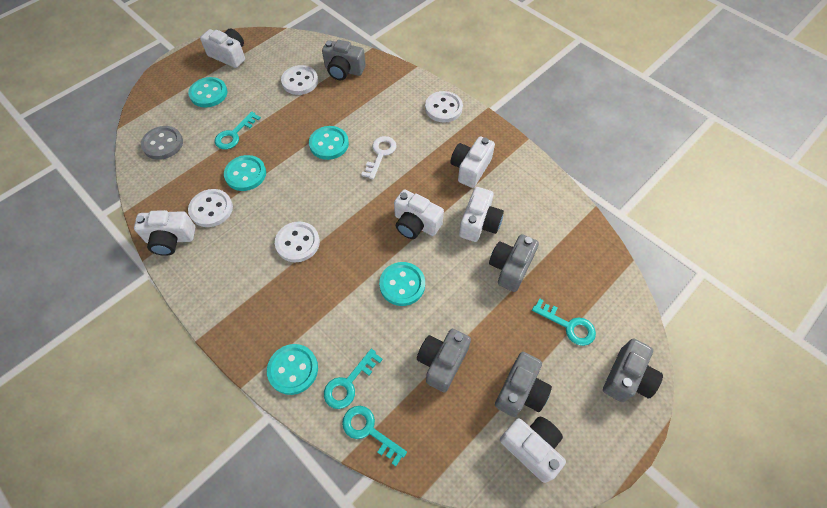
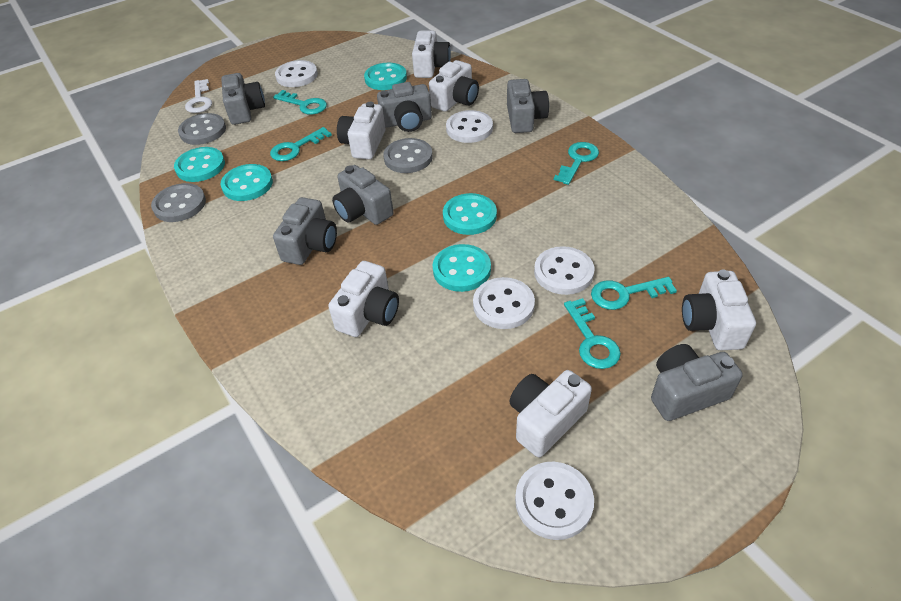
grey button: [141,126,183,160] = 1 -> [151,183,206,222] [178,113,226,145] [383,138,433,173] = 3
grey camera: [322,40,366,80] [417,329,471,392] [489,234,539,292] [495,352,552,417] [603,339,663,402] = 5 -> [221,73,265,125] [273,197,337,265] [332,165,394,225] [377,82,432,132] [507,79,549,133] [651,344,743,421] = 6
turquoise key: [215,111,261,149] [324,349,383,409] [342,406,407,466] [532,298,596,346] = 4 -> [270,127,332,161] [273,90,327,115] [554,142,599,185] [564,298,621,369] [591,277,677,310] = 5
white button: [188,189,233,227] [275,221,320,262] [281,65,318,95] [425,91,463,123] = 4 -> [275,60,318,87] [446,110,493,143] [473,277,535,329] [515,462,594,540] [534,246,594,295] = 5

